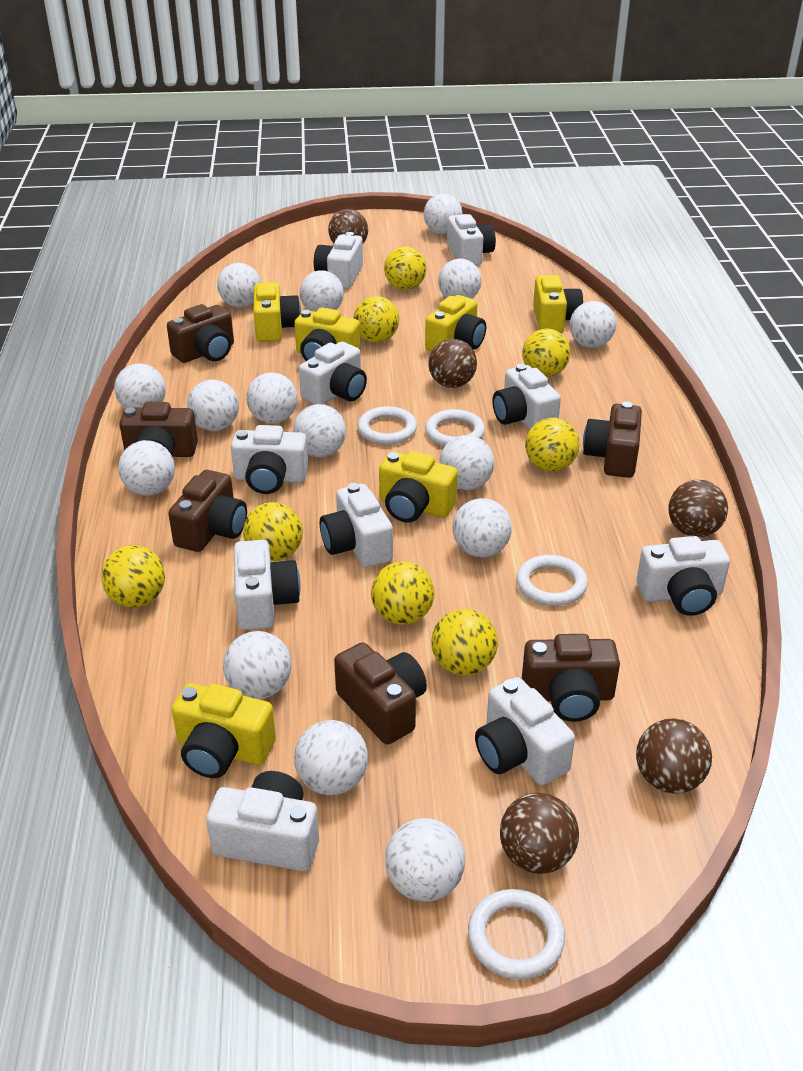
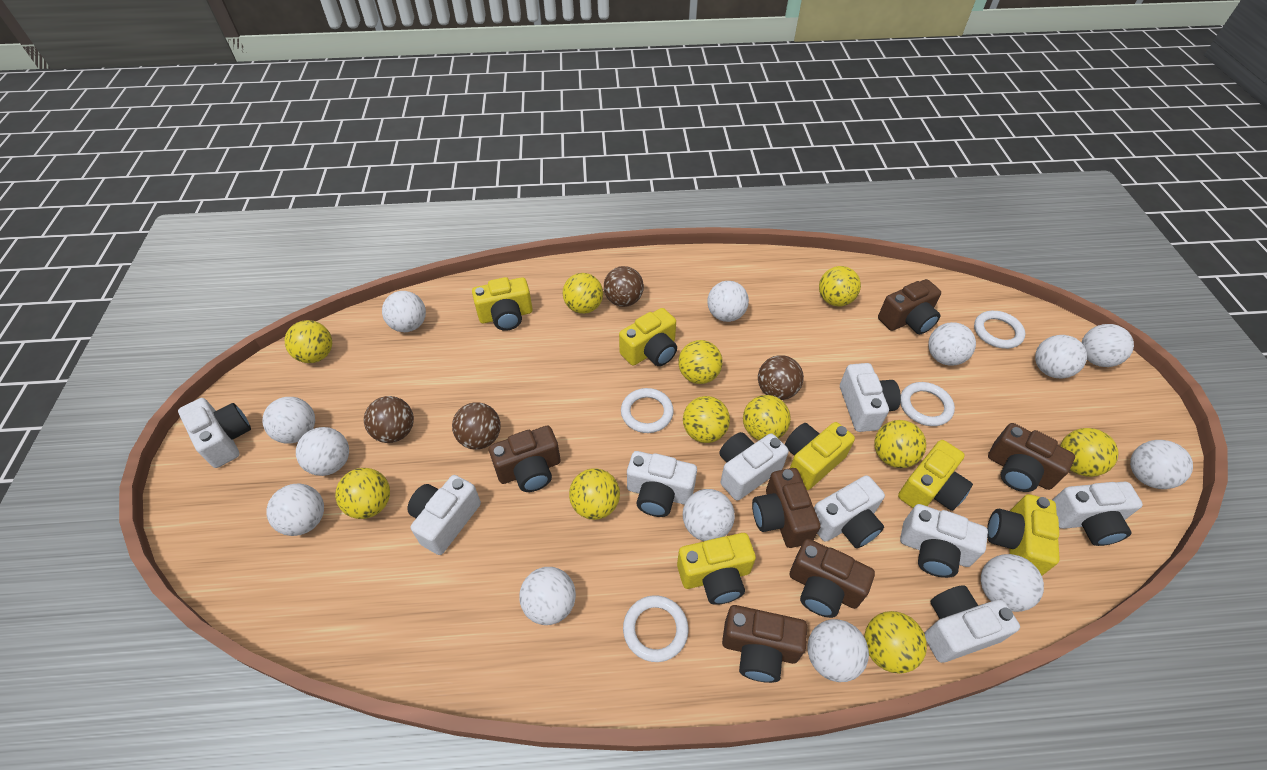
brown ball: [328,209,368,243] [428,339,477,388] [500,793,579,874] [636,718,712,794] [668,480,728,537] = 5 -> [364,396,414,443] [452,402,501,450] [604,266,644,307] [758,355,804,400] = 4
white ball: [114,363,166,409] [118,440,175,496] [187,380,239,431] [217,263,261,307] [223,631,292,699] [246,372,297,424] [293,404,346,457] [294,720,368,795] [300,270,344,312] [385,818,465,902] [424,194,462,234] [438,259,481,299] [439,435,494,490] [453,498,512,557] [570,301,616,348] = 15 -> [262,397,315,444] [266,484,324,536] [296,427,349,476] [382,291,426,332] [519,567,576,625] [683,489,735,541] [707,281,749,322] [807,619,869,682] [928,322,976,366] [981,554,1044,612] [1035,335,1087,379] [1082,324,1134,367] [1130,440,1193,489] = 13
white camera: [206,771,319,871] [231,425,309,494] [234,540,301,630] [299,342,367,405] [314,232,363,289] [320,483,393,568] [447,214,496,266] [475,677,575,785] [493,364,561,430] [637,536,730,616] = 10 -> [178,398,251,468] [407,475,481,555] [627,451,697,517] [719,432,789,501] [814,475,885,548] [840,363,901,432] [900,504,988,578] [924,585,1020,663] [1053,482,1143,546] = 9
yellow ball: [101,545,165,608] [243,502,303,561] [354,296,399,343] [371,561,434,625] [384,246,427,290] [431,609,498,676] [522,329,570,377] [525,418,580,472] = 8 -> [285,320,332,363] [335,468,390,519] [563,273,603,314] [569,468,620,520] [679,340,723,384] [683,396,730,443] [743,395,791,440] [819,266,861,307] [864,611,927,674] [875,420,926,468] [1060,428,1118,477] = 11

